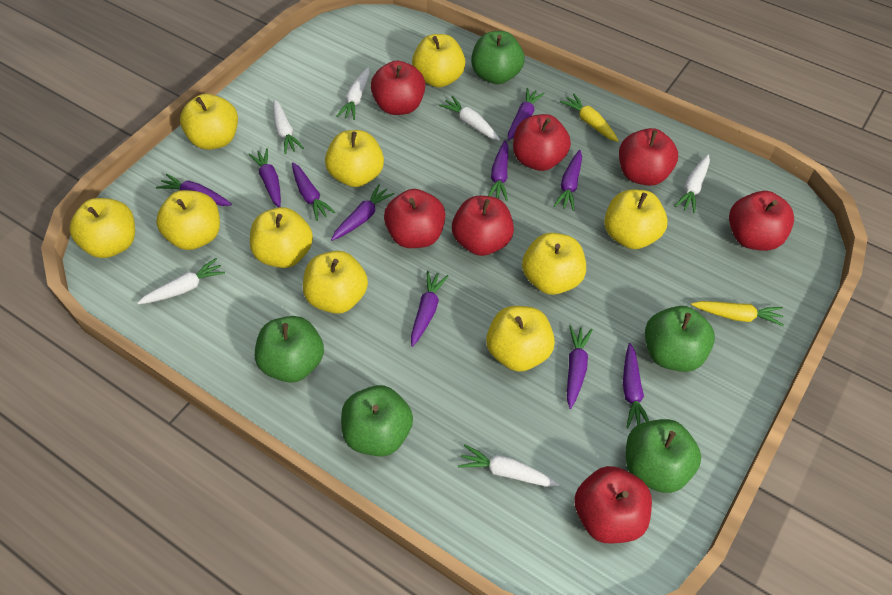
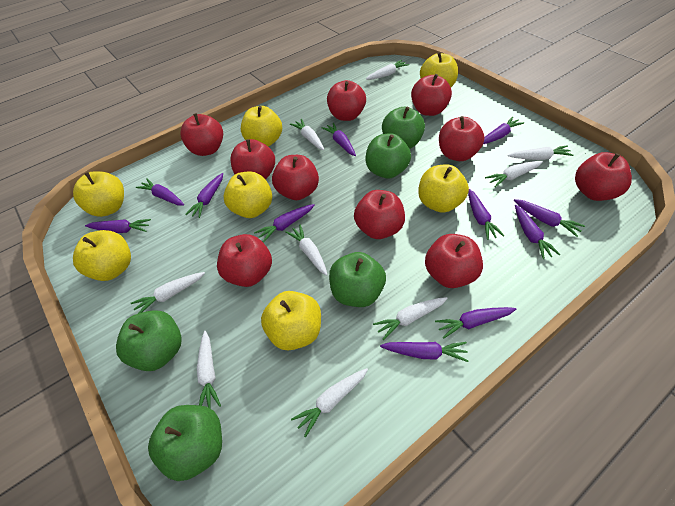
purple carrot: [156,174,232,206] [248,148,281,208] [292,162,335,221] [331,184,394,241] [411,271,448,347] [488,140,508,201] [508,88,545,141] [554,150,582,211] [567,325,593,409] [623,343,649,428] = 10 -> [85,219,151,233] [136,178,184,206] [185,173,223,218] [254,204,314,243] [321,123,356,156] [380,342,468,362] [435,307,516,339] [468,189,504,240] [483,117,524,144] [514,199,585,237] [515,205,560,259] = 11
red apple: [371,61,425,115] [384,189,446,248] [452,196,514,256] [513,114,571,171] [574,466,652,544] [619,128,678,186] [729,191,794,251] = 7 -> [180,113,223,156] [217,234,272,287] [230,139,275,180] [272,155,319,200] [327,80,366,121] [354,190,405,239] [411,74,452,116] [425,234,483,288] [439,116,484,161] [575,152,632,201] = 10
white carrot: [137,258,225,304] [273,99,304,154] [336,67,370,120] [439,96,500,141] [458,445,559,487] [675,154,710,213] = 6 -> [131,272,205,314] [197,331,221,409] [285,225,328,276] [290,119,324,150] [291,368,368,437] [366,60,409,80] [373,297,448,340] [485,161,543,187] [508,145,573,160] = 9
yellow apple: [69,198,135,258] [156,190,220,250] [180,94,238,150] [250,207,313,268] [303,251,368,314] [325,130,384,187] [412,34,465,88] [486,306,555,372] [522,233,586,295] [604,189,668,249] = 10 -> [73,171,124,217] [73,230,131,281] [224,172,272,218] [241,106,282,147] [261,291,321,351] [418,164,469,213] [420,52,458,87] = 7
yellow carrot: [560,93,619,142] [691,301,784,326] = 2 -> none = 0

